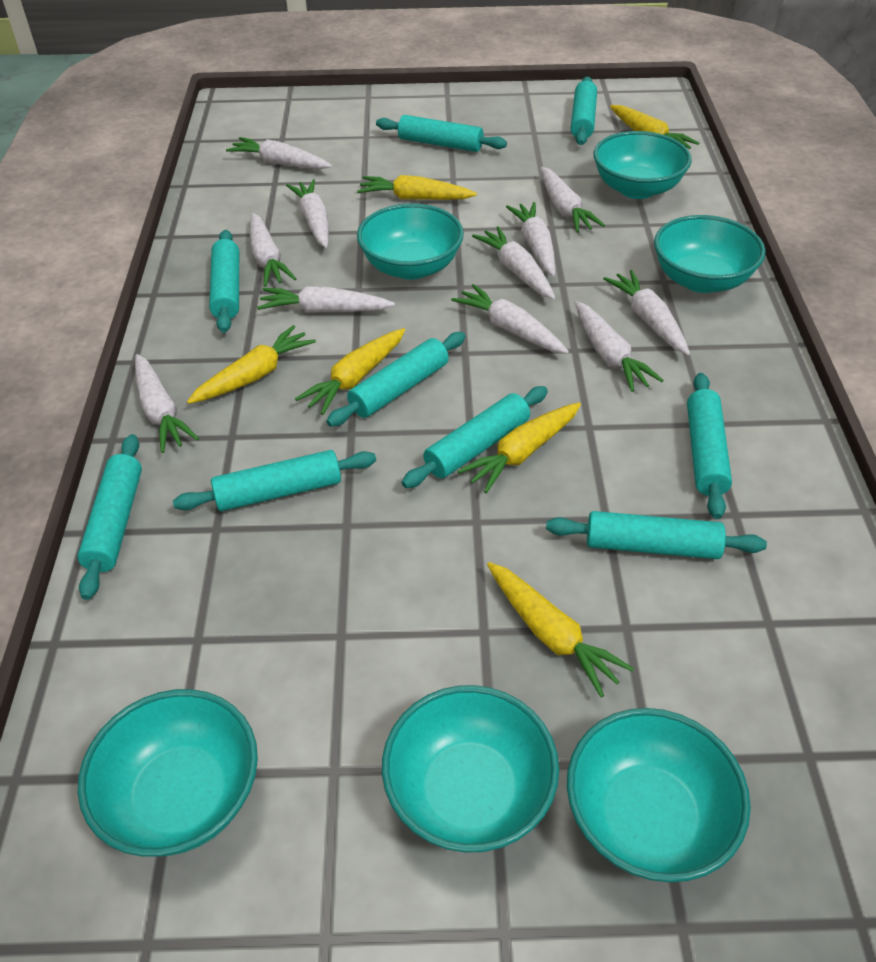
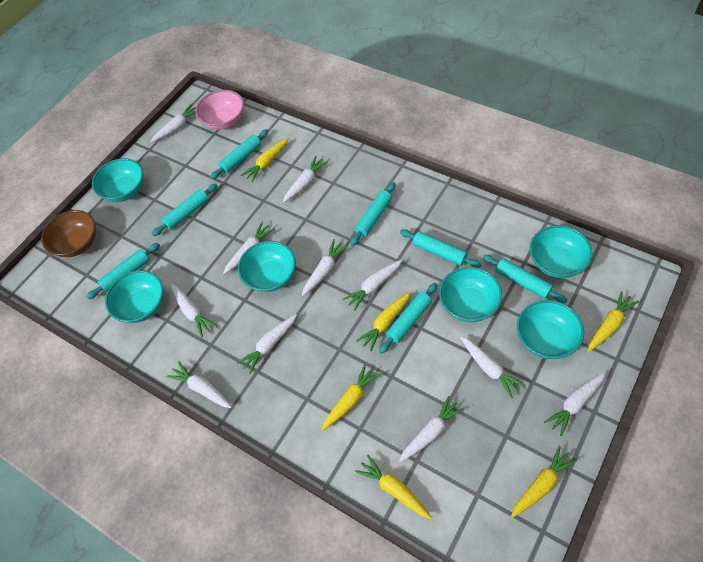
brown bowl: none = 0 -> [41,210,96,257] = 1
pink bowl: none = 0 -> [196,90,244,130] = 1
turquoise rolling pin: [77,434,142,600] [173,450,376,511] [209,230,239,333] [326,332,465,427] [376,115,507,152] [402,386,548,488] [546,511,767,559] [571,77,597,145] [687,373,732,519] = 9 -> [86,243,160,299] [152,183,218,236] [210,129,269,179] [350,182,395,246] [379,283,437,354] [400,229,481,268] [483,255,568,303] = 7

